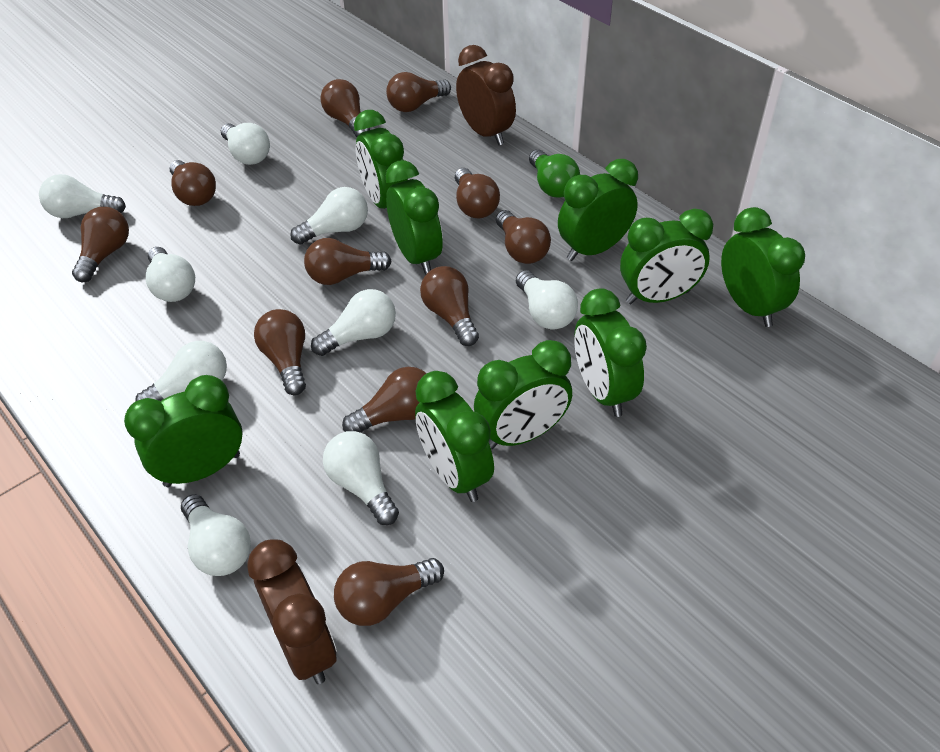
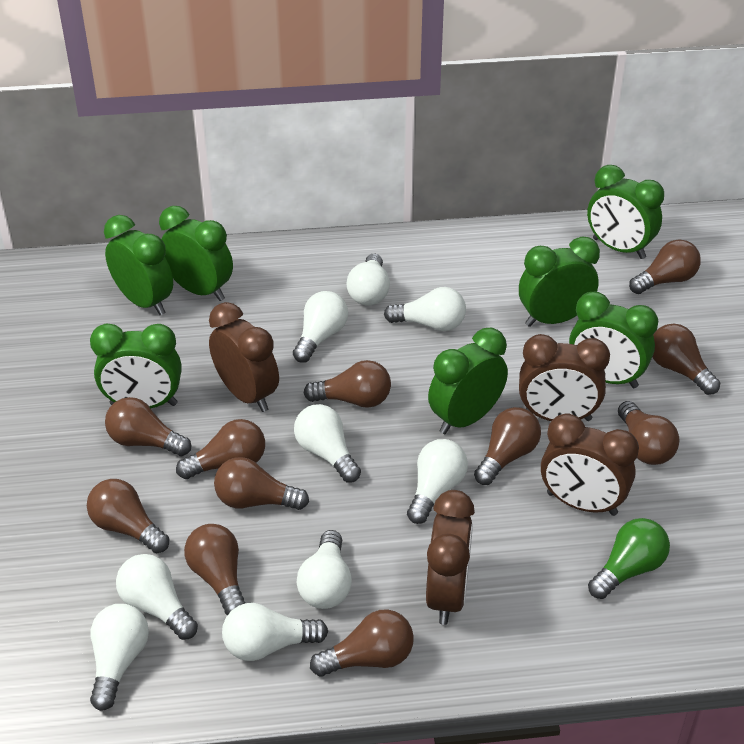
brown clock: [247,539,337,684] [456,45,516,145] = 2 -> [209,302,279,412] [426,490,475,625] [519,334,610,421] [541,414,639,516] = 4
green clock: [124,375,242,487] [354,110,408,209] [385,160,443,275] [415,371,494,502] [474,340,572,449] [558,159,638,261] [574,288,647,417] [620,209,713,304] [721,207,805,327] = 9 -> [90,324,182,408] [104,215,173,315] [159,206,233,301] [428,328,508,434] [519,236,600,327] [569,292,658,388] [587,165,664,259] = 7

